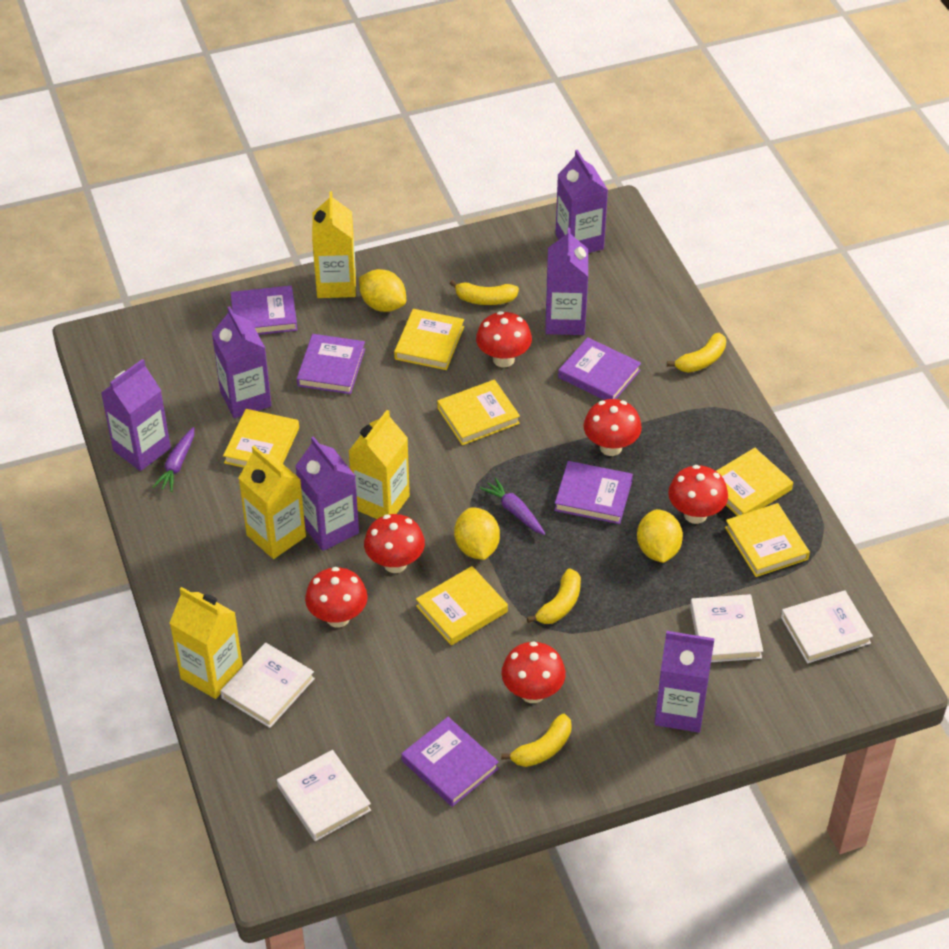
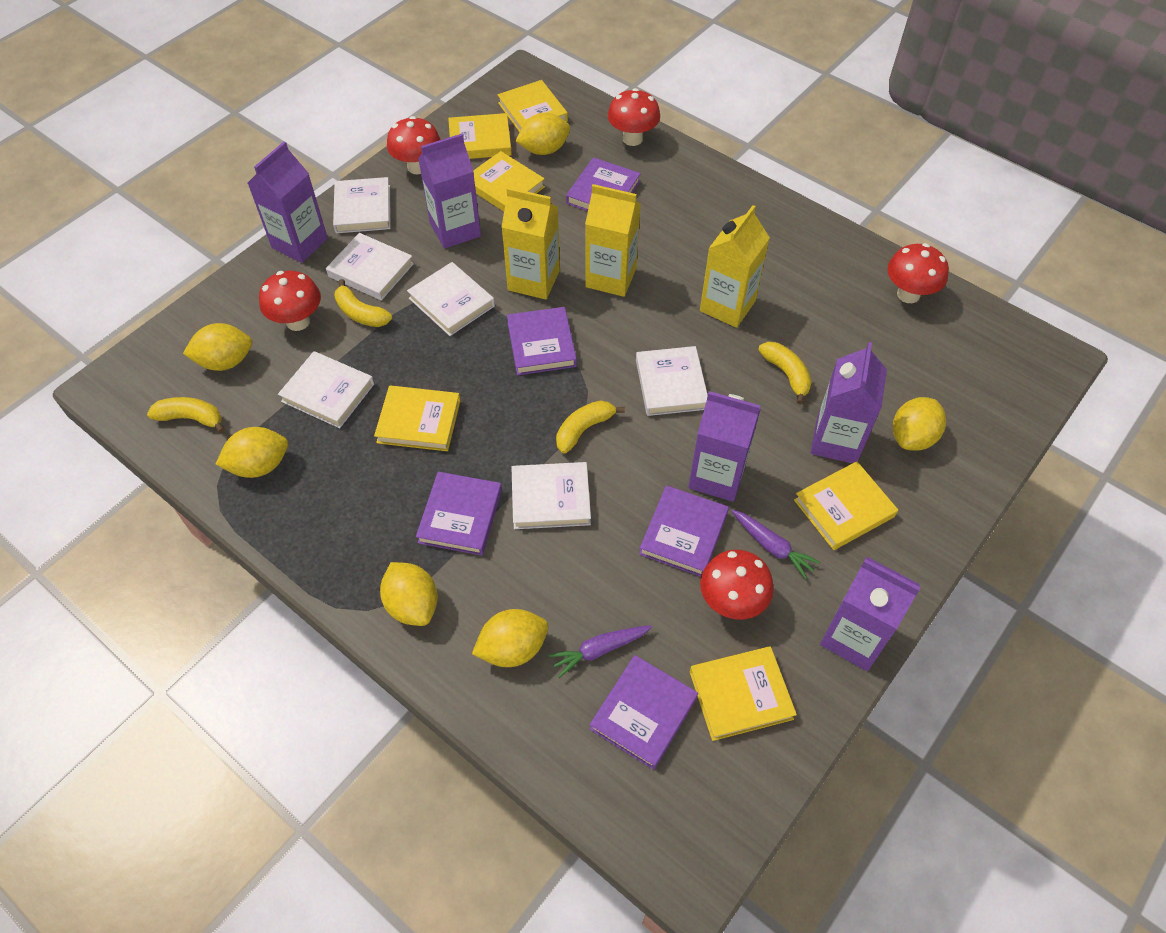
purple carton: [101,359,171,471] [212,306,272,418] [295,436,359,551] [545,228,588,335] [555,150,608,253] [654,631,715,733] = 6 -> [248,141,328,263] [418,134,481,249] [688,391,761,502] [810,342,887,463] [820,557,920,671] = 5
red mushroom: [305,567,368,627] [364,514,425,573] [476,311,532,368] [501,641,566,703] [584,399,642,456] [668,465,728,524] = 6 -> [259,271,321,331] [387,116,440,174] [608,88,660,146] [700,550,774,619] [887,243,949,303] = 5
white book: [220,643,315,728] [277,750,371,841] [690,594,763,662] [781,591,873,663] = 4 -> [278,351,374,428] [326,233,414,300] [333,177,391,233] [407,262,495,336] [511,462,591,529] [636,346,708,416] = 6
yellow carton: [170,587,243,699] [239,446,306,559] [312,191,356,298] [348,410,410,519] = 4 -> [501,187,560,300] [585,184,641,297] [700,205,770,328] = 3
yellow lemon: [359,269,406,312] [454,507,500,560] [637,509,683,563] = 3 -> [183,323,252,371] [216,427,288,478] [380,562,438,626] [472,609,549,667] [516,112,570,155] [893,397,946,451] = 6

